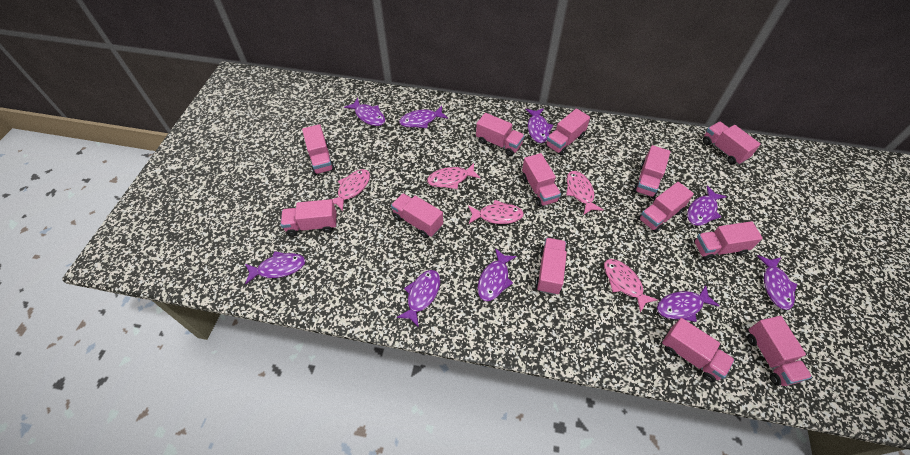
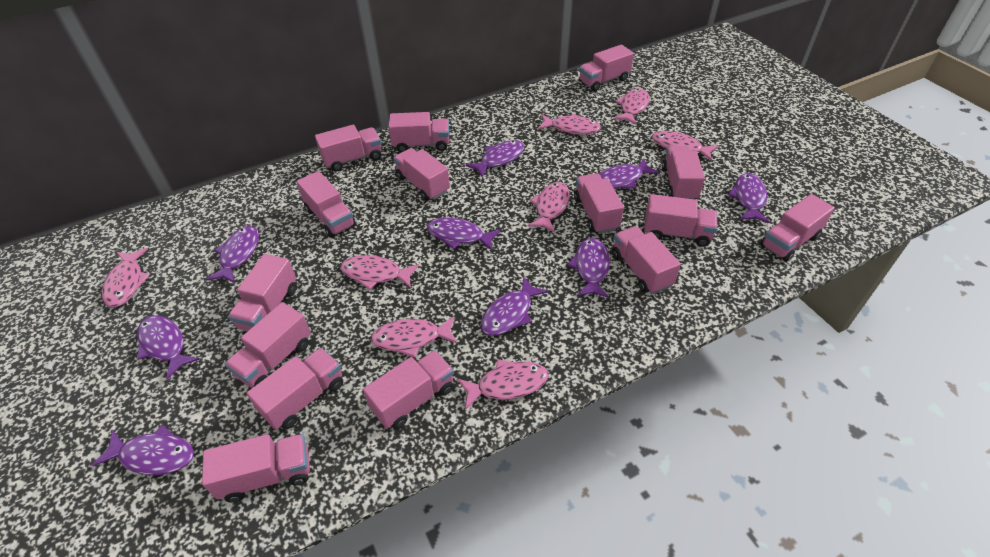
pink fish: [332,169,370,211] [427,163,481,189] [468,200,524,224] [566,171,603,215] [604,259,658,312] = 5 -> [102,248,150,307] [340,255,419,290] [371,316,457,357] [457,359,548,410] [527,182,570,233] [538,114,601,134] [614,88,650,125] [652,131,718,161] = 8
pink truck: [281,199,337,236] [302,124,335,175] [391,193,443,238] [476,113,525,156] [522,153,561,207] [535,238,567,295] [545,108,590,155] [633,145,671,198] [638,182,694,233] [662,318,735,382] [694,221,763,261] [703,122,761,165] [747,316,812,386] = 13 -> [202,434,310,503] [225,302,311,388] [228,254,297,331] [247,348,343,430] [297,171,356,238] [315,125,382,171] [363,350,454,429] [388,112,449,152] [393,148,450,201] [574,173,624,234] [579,45,634,91] [612,226,681,294] [644,194,718,247] [662,146,705,200] [760,194,835,262] = 15

